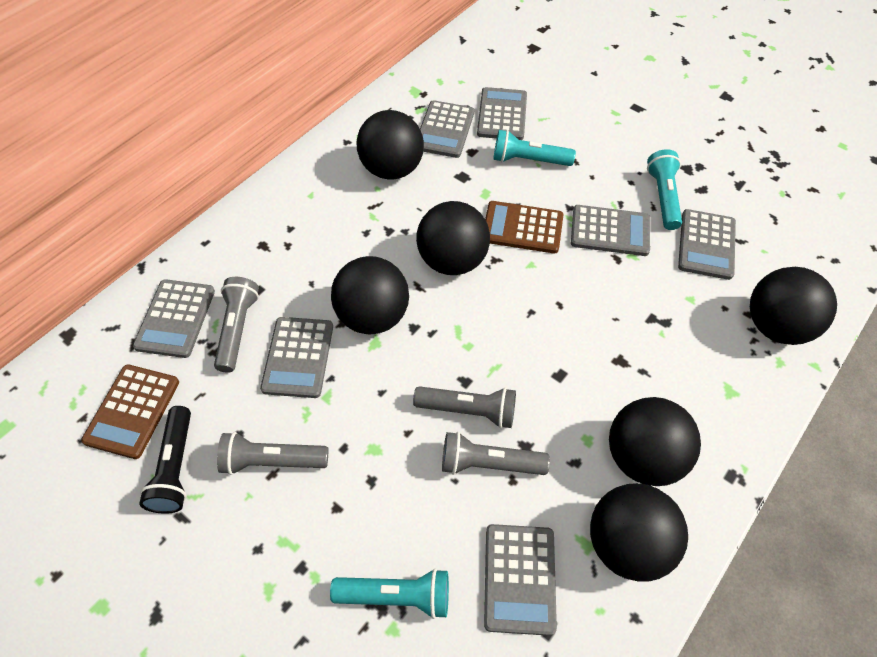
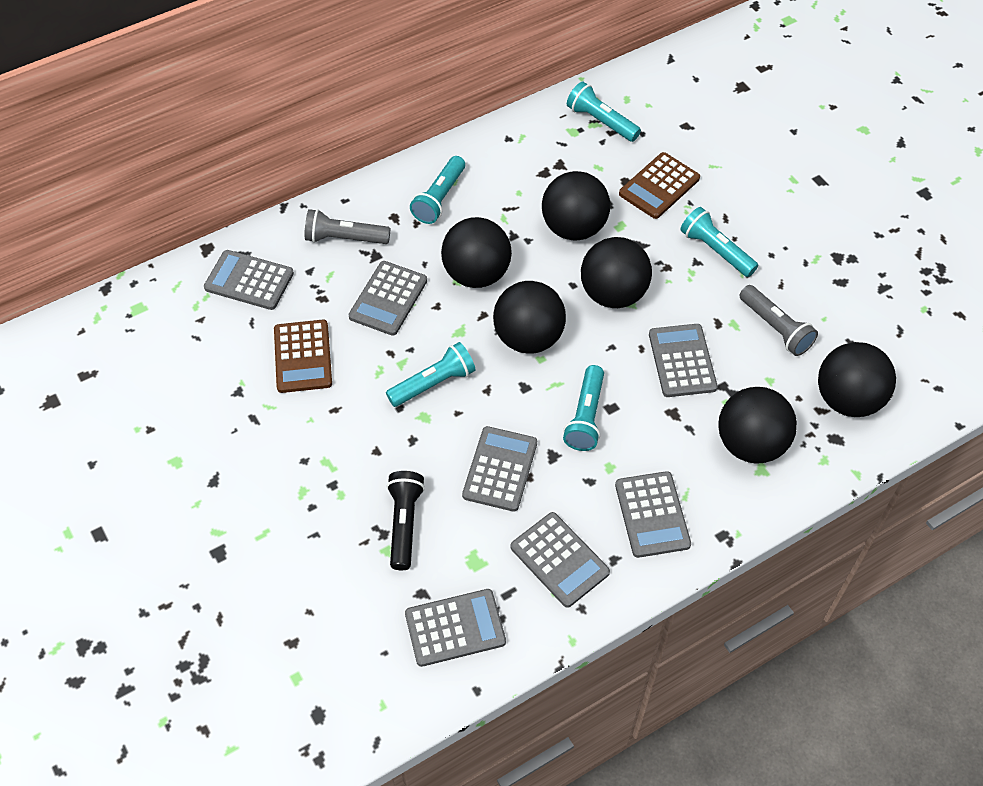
grey flashlight: [214,277,259,373] [217,432,328,475] [413,386,516,428] [442,432,550,475] = 4 -> [305,209,390,244] [739,285,818,356] = 2
turquoise flashlight: [330,569,449,619] [493,130,576,166] [647,149,682,230] = 3 -> [386,342,475,407] [410,156,465,224] [563,365,604,451] [567,82,641,142] [680,207,758,277] = 5

